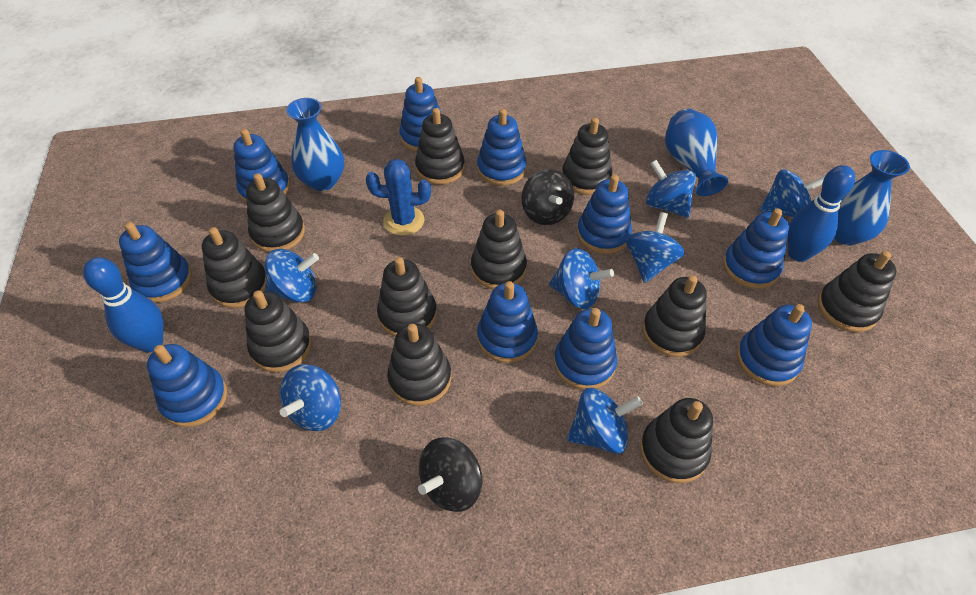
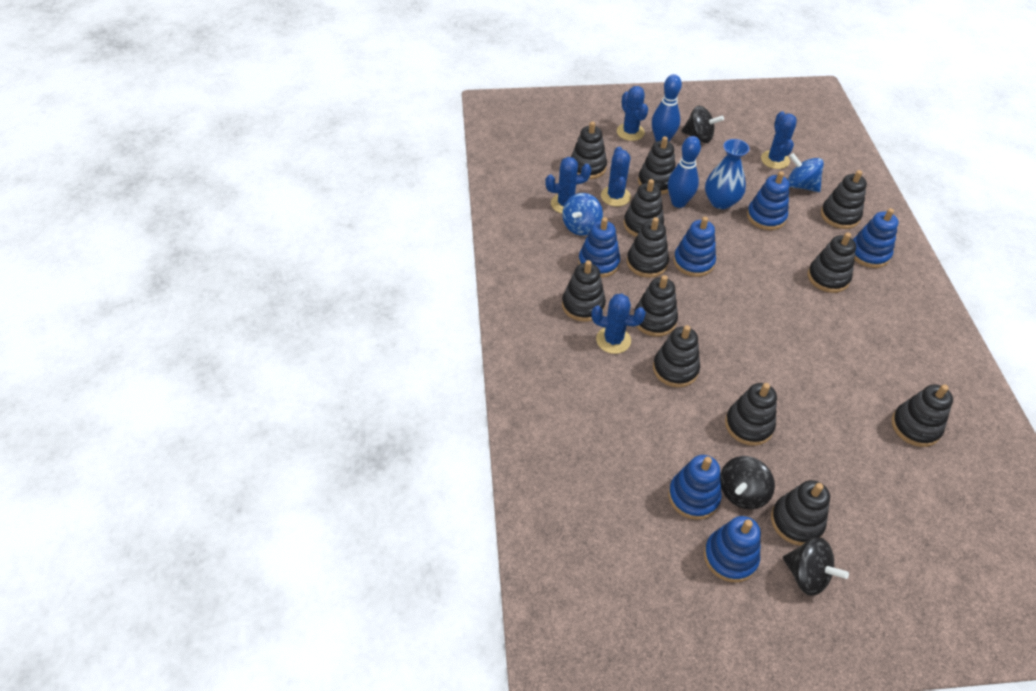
black spinning top: [418,437,482,512] [521,169,574,225] = 2 -> [682,106,724,143] [720,456,775,509] [783,537,849,596] = 3
black stacking toy: [202,227,266,308] [244,290,312,372] [246,173,305,252] [377,257,437,337] [387,324,451,406] [415,108,465,185] [471,210,527,289] [562,118,612,195] [640,398,713,483] [643,275,707,357] [818,251,897,332] = 11 -> [562,260,606,322] [571,121,607,179] [624,179,664,237] [627,217,669,278] [634,275,678,337] [638,136,676,194] [653,325,700,387] [725,383,777,446] [771,480,830,546] [808,232,856,293] [821,170,867,229] [892,384,953,447] = 12
blue cactus: [366,159,431,236] = 1 -> [545,157,591,214] [591,294,646,354] [601,147,631,207] [617,86,648,141] [761,111,797,169] = 5
blue spinning top: [265,249,319,303] [280,364,341,431] [549,248,614,309] [567,388,643,454] [626,212,685,283] [646,160,696,218] [760,169,825,217] = 7 -> [562,193,603,236] [788,153,824,192] = 2
blue stacking toy: [119,222,192,303] [147,344,227,427] [234,129,290,203] [400,77,441,152] [477,109,526,186] [477,281,538,363] [554,308,617,390] [577,175,632,254] [723,208,789,289] [737,304,812,386] = 10 -> [578,217,620,278] [668,455,721,520] [673,217,716,277] [704,516,761,582] [747,171,790,230] [853,208,899,268] = 6
blue vase: [286,98,344,191] [665,109,728,196] [834,150,910,246] = 3 -> [705,139,750,209] = 1

